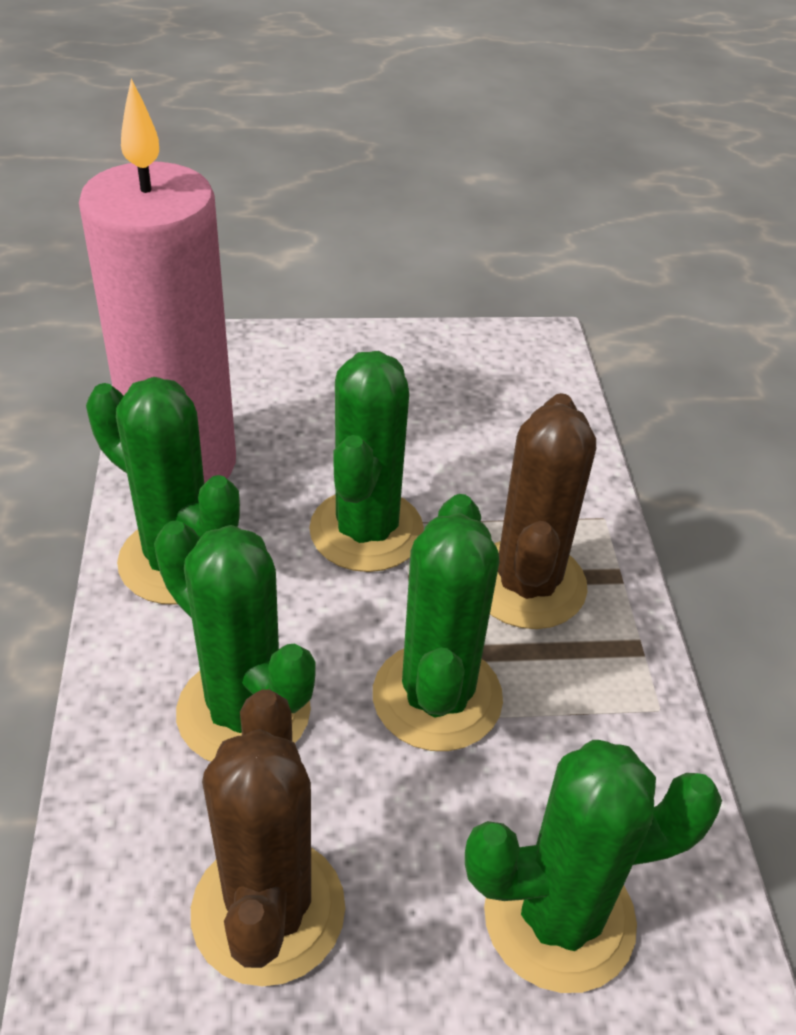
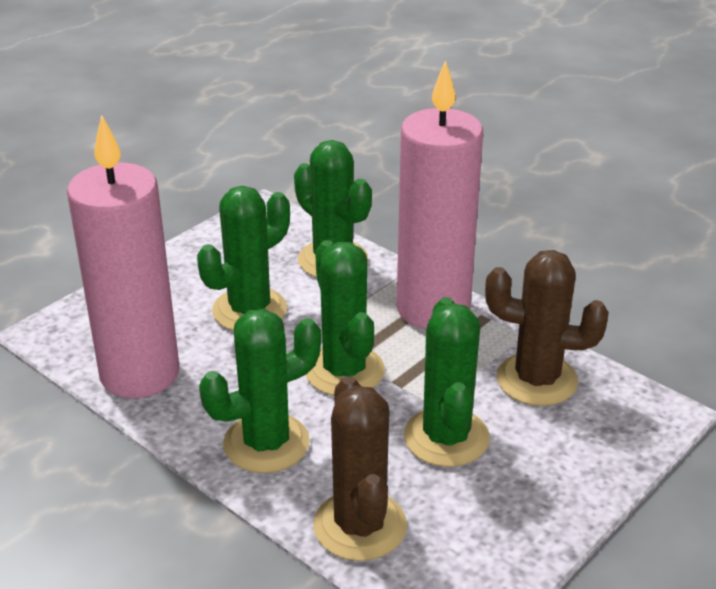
pink candle: [79,79,236,484] = 1 -> [67,115,180,398] [397,60,483,329] = 2

